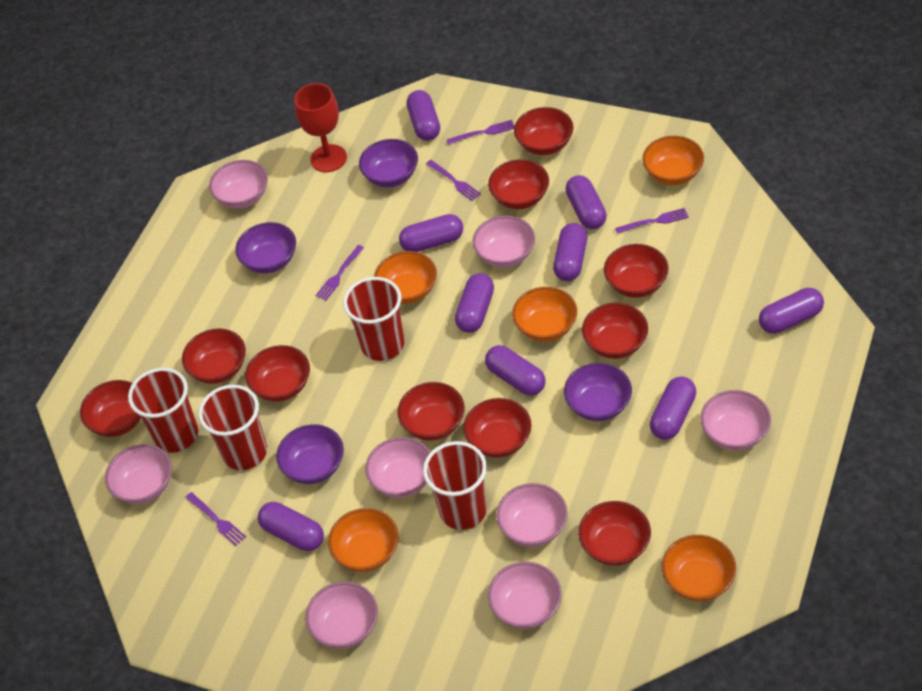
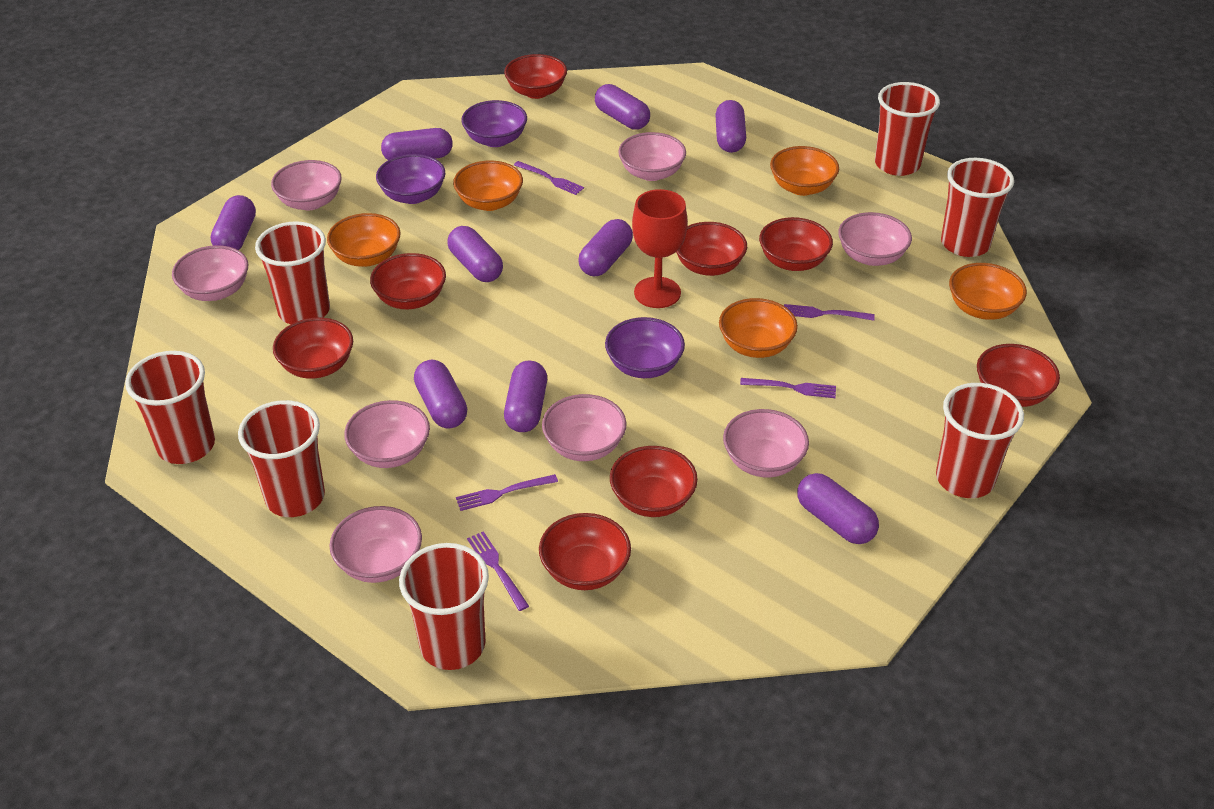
purple bowl: [235,222,296,273] [276,424,344,484] [359,139,418,187] [564,363,632,421] = 4 -> [376,154,446,204] [461,100,527,147] [605,317,685,378] = 3
red bowl: [80,380,141,437] [182,328,246,384] [245,345,310,402] [397,382,465,441] [463,398,532,458] [488,159,549,209] [514,107,574,155] [578,501,651,566] [582,303,648,359] [604,244,669,298] = 10 -> [273,317,353,379] [370,253,446,309] [504,54,567,99] [539,513,631,590] [610,446,698,517] [676,222,747,276] [759,217,833,271] [977,344,1060,407] = 8
red cup: [128,368,198,453] [198,385,267,470] [343,277,405,361] [423,441,487,530] = 4 -> [125,351,215,464] [238,400,325,517] [255,221,330,324] [399,543,489,670] [875,82,940,176] [936,383,1024,498] [941,158,1014,257] = 7

